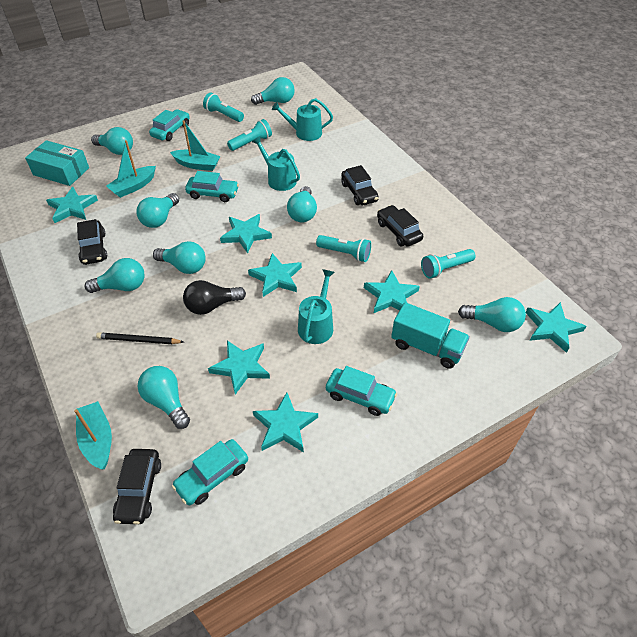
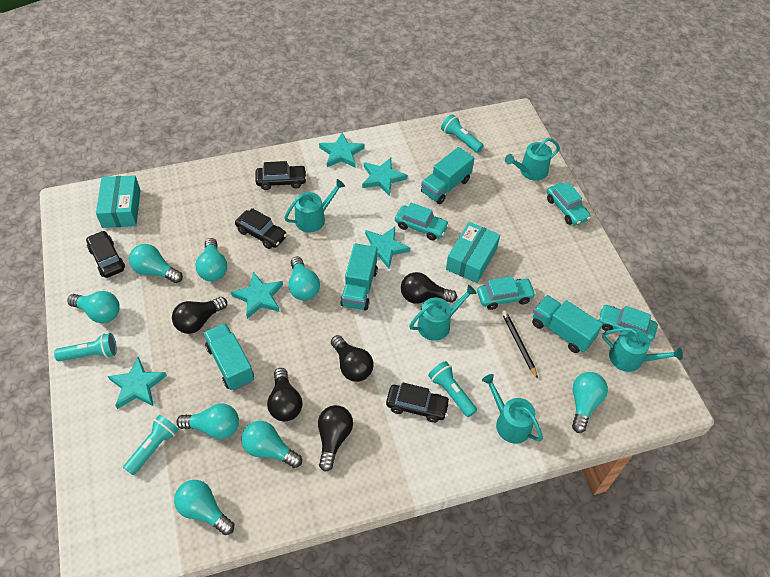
black light bulb: [183,280,246,315] = 1 -> [172,297,227,334] [267,368,302,421] [318,405,353,472] [331,335,374,382] [401,272,457,304] = 5
turquoise boat: [74,401,112,469] [106,140,156,198] [170,120,221,171] = 3 -> none = 0
turquoise box: [25,140,89,186] = 1 -> [96,175,141,228] [446,222,500,283] = 2
turquoise star: [46,187,98,223] [208,341,270,395] [220,214,272,253] [248,253,302,297] [253,393,318,452] [364,270,420,313] [526,302,586,353] = 7 -> [108,357,167,409] [231,272,283,319] [319,133,365,167] [362,158,407,196] [365,227,410,269] = 5
turquoise truck: [391,302,470,369] = 1 -> [203,323,254,390] [340,243,378,310] [421,147,474,204] [532,295,603,353] = 4
turquoise watering can: [252,136,300,191] [272,98,333,141] [298,269,335,344] = 3 -> [284,179,345,232] [409,285,477,341] [482,374,543,444] [505,138,560,181] [602,328,683,372] = 5

